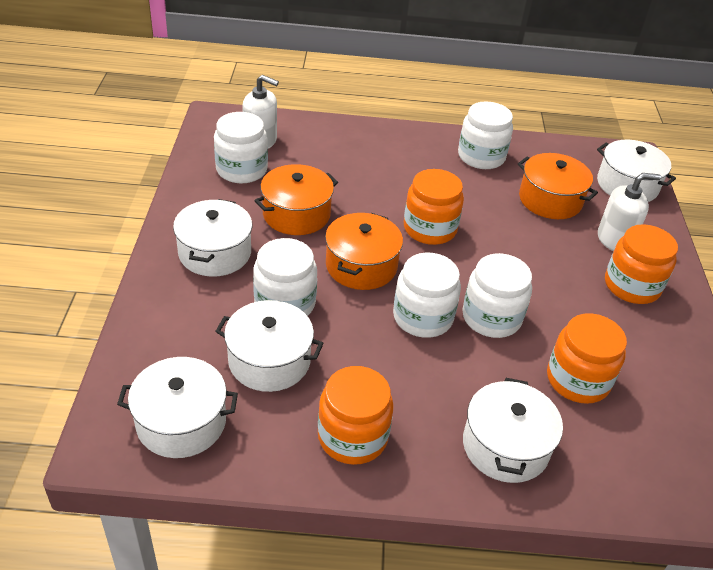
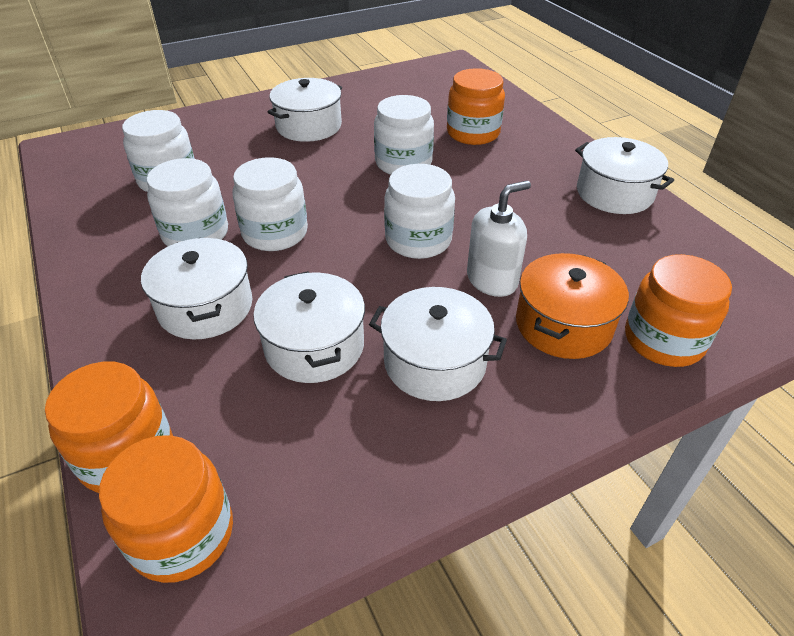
orange pot: [254,164,338,235] [325,213,403,290] [518,153,598,219] = 3 -> [516,253,629,359] = 1
white soap dispenser: [242,75,279,149] [598,173,661,251] = 2 -> [467,181,531,297] = 1

